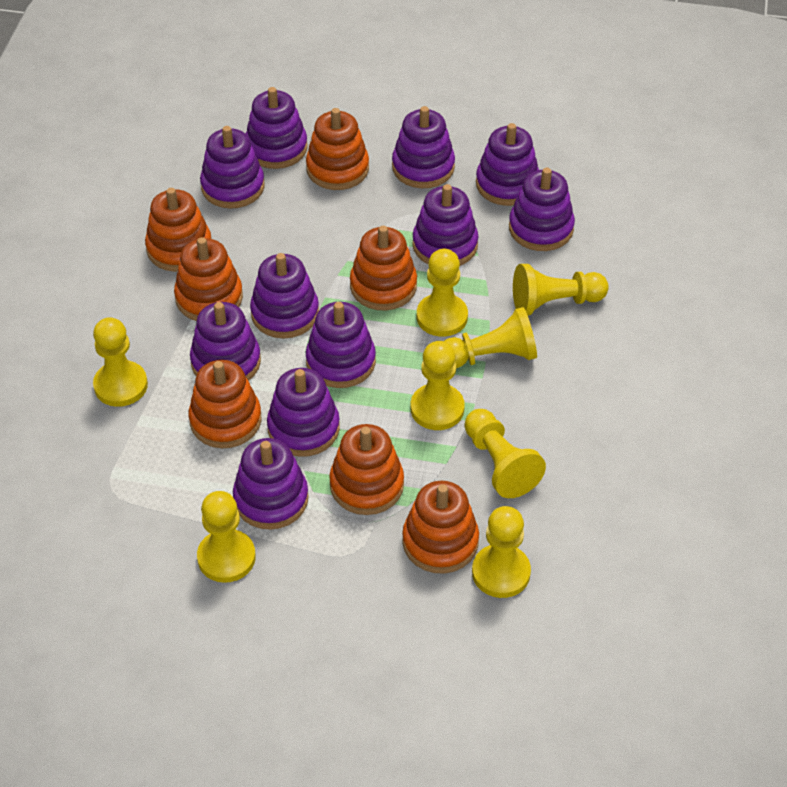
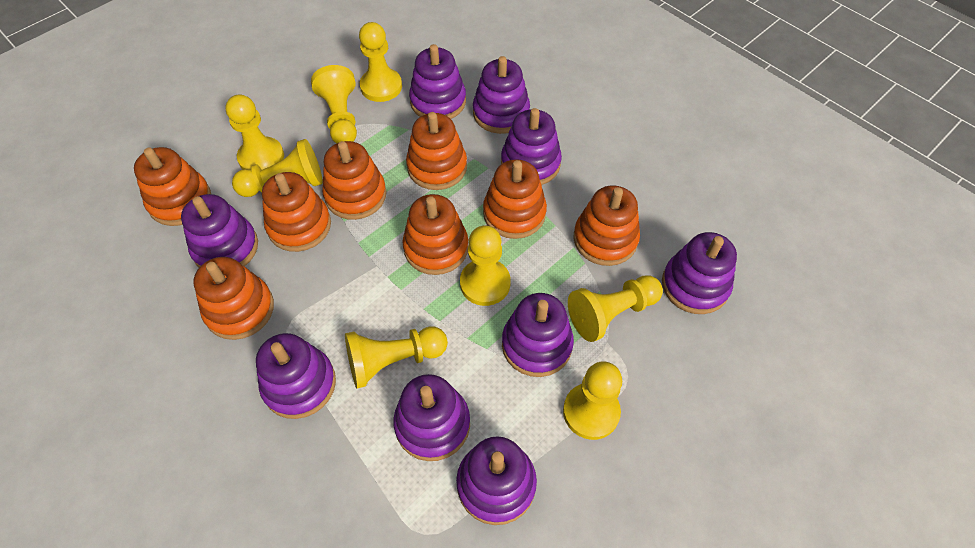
orange stacking toy: [145,188,211,272] [174,237,243,321] [188,360,262,448] [306,108,369,190] [329,424,404,515] [350,226,417,310] [402,481,479,573] = 7 -> [134,147,211,226] [193,257,274,340] [262,172,331,252] [322,141,387,220] [402,194,469,275] [406,112,467,190] [483,159,547,239] [574,185,640,266] = 8
purple stacking toy: [190,302,261,381] [200,126,265,209] [233,438,309,529] [246,87,308,169] [250,253,319,339] [267,368,340,457] [306,302,376,388] [392,106,455,188] [412,184,478,266] [476,123,539,206] [509,168,575,251] = 11 -> [181,194,258,267] [256,333,336,419] [393,374,470,461] [409,44,466,119] [456,436,537,525] [473,56,530,134] [501,108,562,185] [502,293,574,377] [662,232,737,314] = 9

